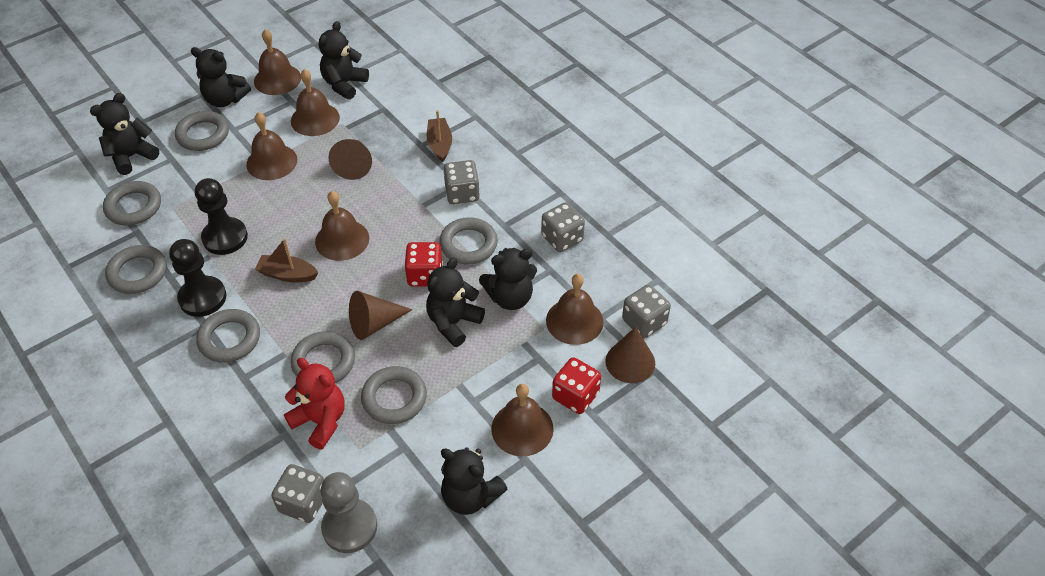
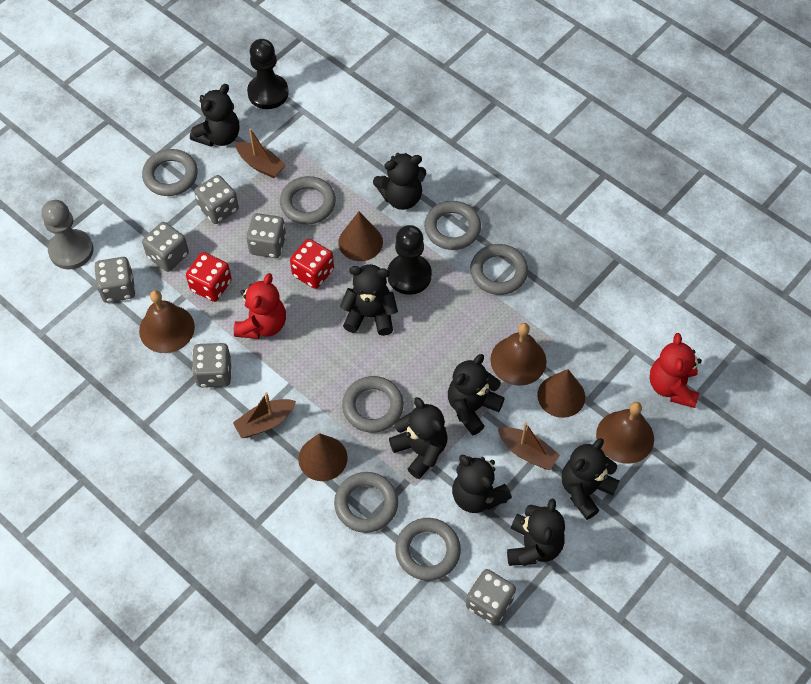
black teddy bear: [90,93,159,175] [191,47,251,107] [319,21,369,100] [426,257,485,347] [441,447,508,515] [479,248,537,310] = 6 -> [190,84,239,147] [340,264,398,336] [373,153,426,210] [389,397,448,479] [448,354,505,435] [452,455,512,513] [507,498,565,566] [562,438,619,520] = 8
brown bell: [246,112,297,180] [254,29,301,95] [291,69,340,136] [315,191,369,261] [491,384,554,456] [546,274,604,345] = 6 -> [139,290,195,353] [490,323,547,386] [596,402,654,464] = 3
brown boat: [255,238,319,282] [427,110,452,162] = 2 -> [233,392,296,438] [236,128,286,178] [498,423,560,470] = 3
grey dice: [271,464,324,523] [443,160,480,204] [541,202,585,252] [622,285,671,338] = 4 -> [94,257,135,303] [142,222,189,272] [192,343,232,387] [194,175,239,224] [246,213,286,258] [466,569,516,625] = 6
red teddy bear: [284,358,345,449] = 1 -> [234,273,286,339] [649,333,702,408] = 2

